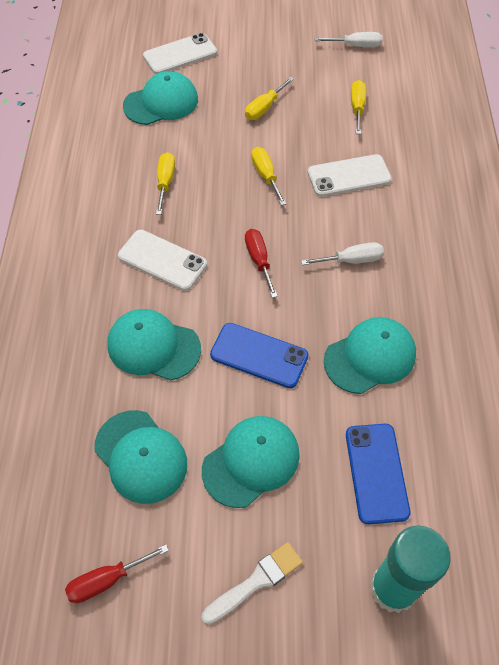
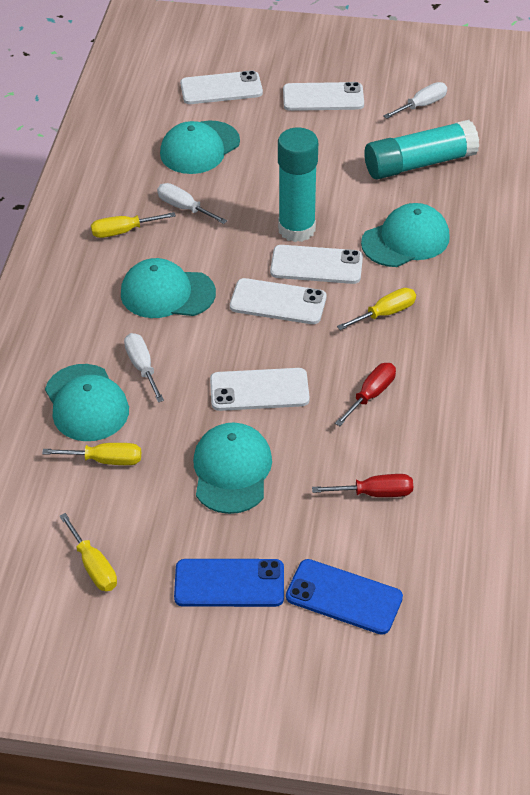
turquoise glue stick: [370,525,450,613] = 1 -> [278,128,318,242] [364,120,479,180] = 2
white brush: [202,542,303,624] = 1 -> none = 0
white phone: [118,230,207,291] [143,33,217,74] [308,154,392,197] = 3 -> [180,70,263,104] [210,368,310,411] [230,278,327,324] [270,245,363,284] [283,82,364,111] = 5
white screwdriver: [301,242,384,265] [314,32,382,47] = 2 -> [124,333,164,402] [157,183,227,224] [384,82,447,119] = 3

